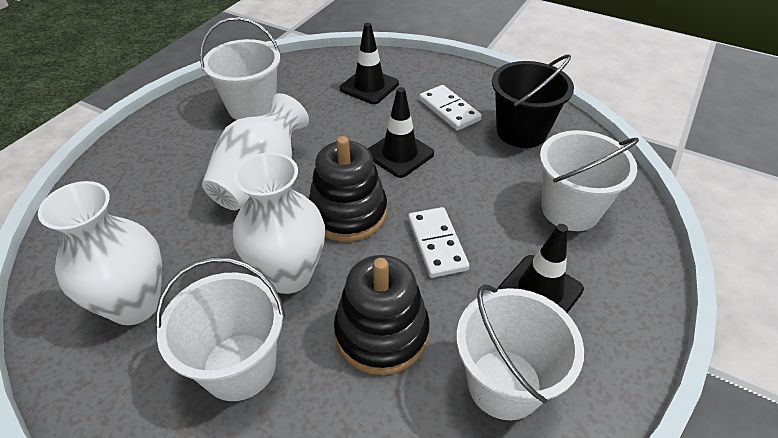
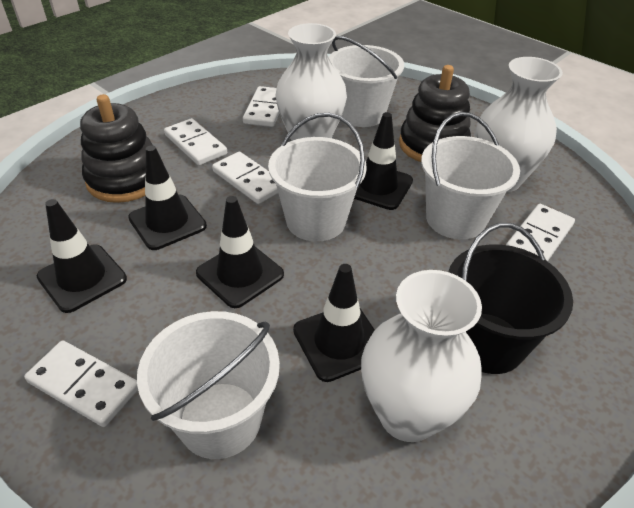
black traffic cone: [340,23,399,104] [368,87,434,178] [498,224,584,313] = 3 -> [37,199,127,313] [128,145,207,250] [196,196,284,308] [293,264,374,382] [354,112,413,210] = 5
white domino: [408,207,469,278] [419,85,482,131] = 2 -> [24,340,138,427] [164,118,227,165] [212,152,278,204] [243,86,279,127] [506,204,575,262] = 5

